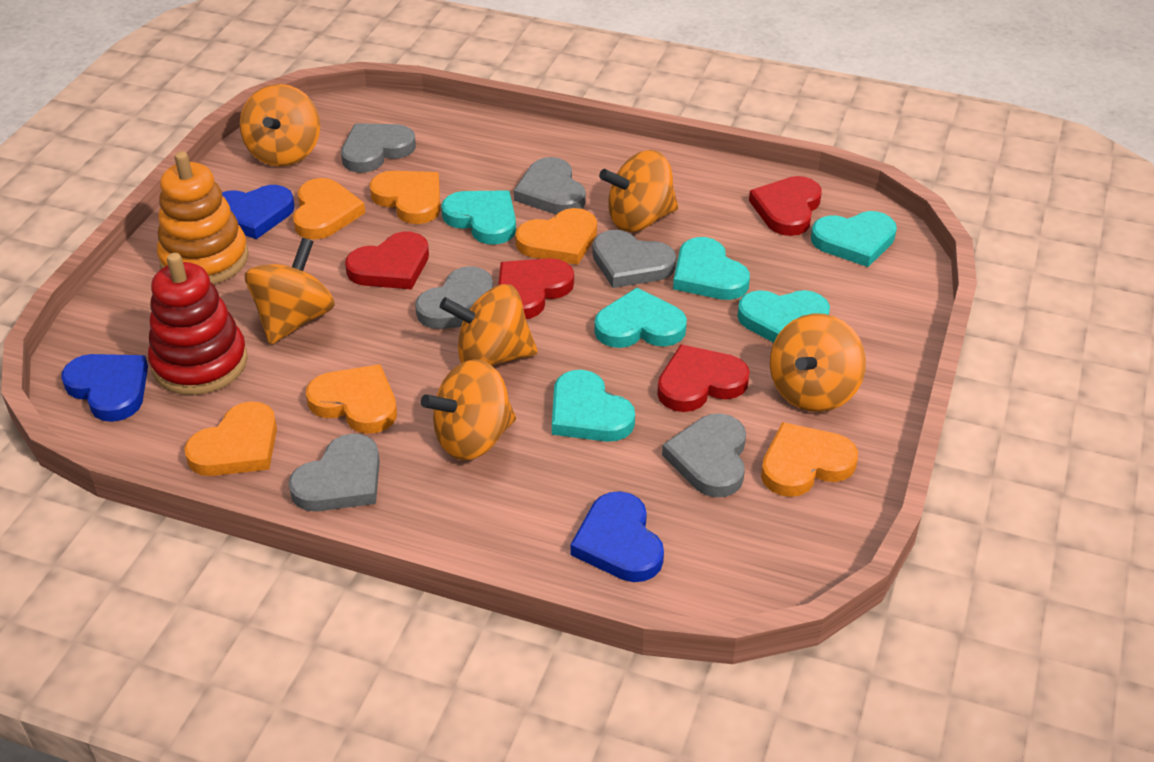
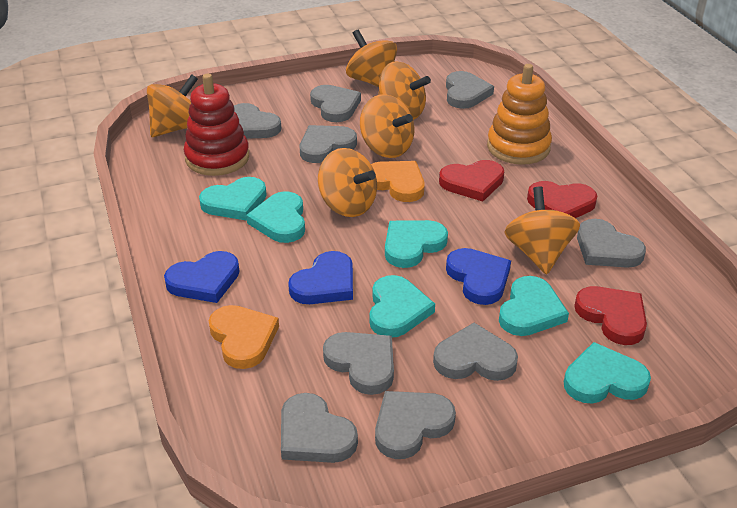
grey heart: [288,433,380,511] [341,123,416,173] [415,266,493,329] [514,157,586,214] [592,230,676,288] [662,413,746,497] = 6 -> [234,103,282,138] [281,393,358,463] [300,125,357,163] [310,85,361,122] [323,332,394,395] [375,391,456,459] [433,323,518,381] [446,71,494,109] [577,219,646,268] = 9
orange heart: [184,401,277,476] [293,178,366,240] [306,364,397,434] [370,171,440,224] [515,208,597,265] [761,422,858,497] = 6 -> [209,305,279,369] [371,161,425,202] = 2
red heart: [345,232,429,289] [498,258,574,319] [657,344,750,412] [749,176,822,236] = 4 -> [439,160,504,202] [527,181,597,218] [574,286,647,345] = 3

